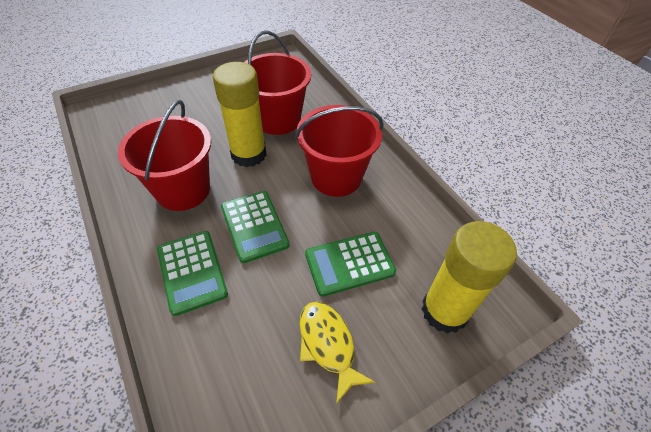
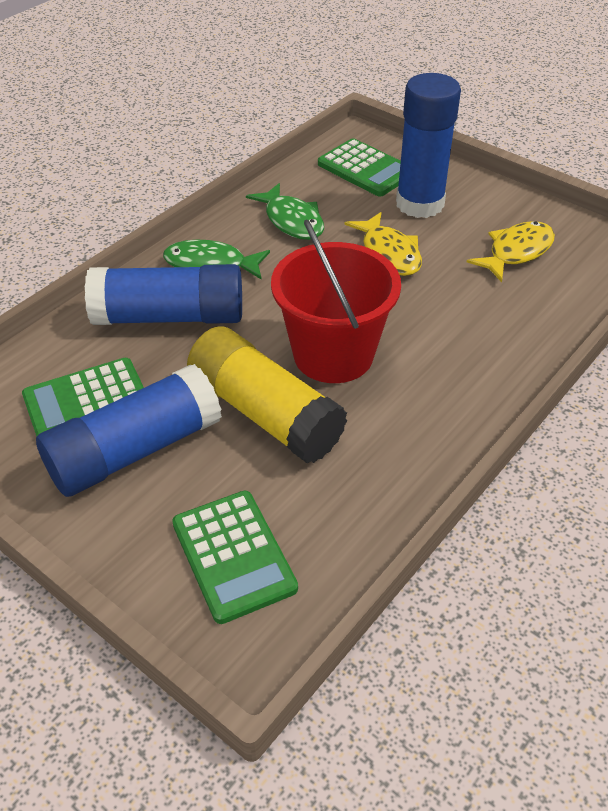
blue glue stick: none = 0 -> [36,364,222,497] [85,264,242,325] [396,73,461,218] = 3
green fish: none = 0 -> [163,240,270,280] [246,183,324,240] = 2
red bucket: [118,100,211,211] [244,31,311,135] [295,105,384,197] = 3 -> [271,220,401,383] = 1
yellow fish: [300,302,375,404] = 1 -> [345,212,422,276] [467,221,555,282] = 2
yellow glue stick: [213,62,267,167] [422,221,517,334] = 2 -> [187,326,347,463] = 1

